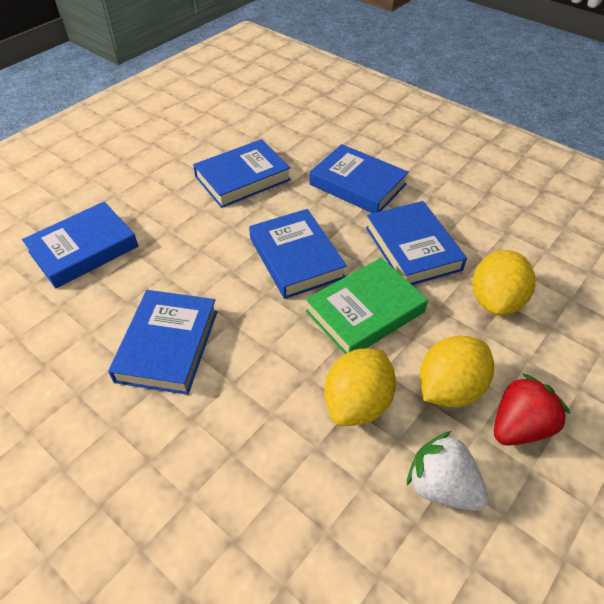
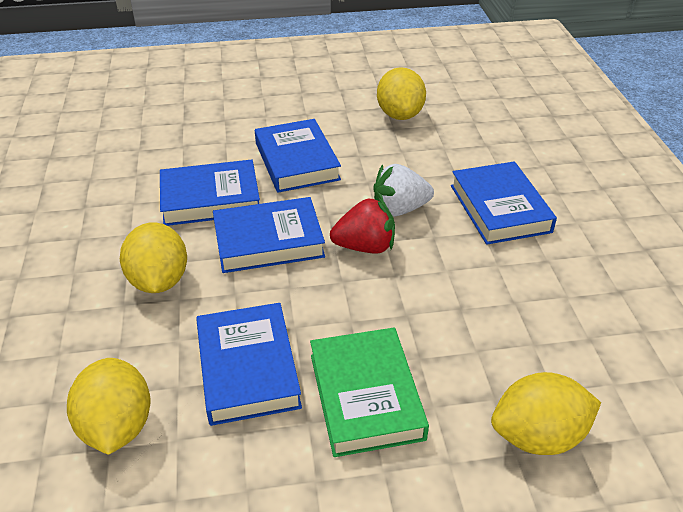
blue book: [22,202,138,289] [108,290,218,395] [193,139,291,208] [249,209,347,299] [309,144,409,213] [366,201,467,285] = 6 -> [160,160,260,226] [196,303,302,426] [213,197,325,273] [255,119,341,193] [451,161,557,245] = 5
yellow lemon: [324,349,396,426] [420,335,494,407] [472,250,535,315] = 3 -> [67,358,151,455] [120,222,187,293] [377,67,426,120] [491,372,601,455] = 4

